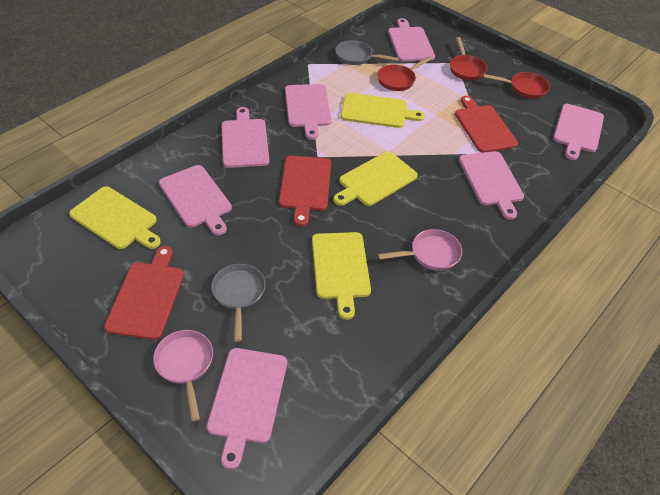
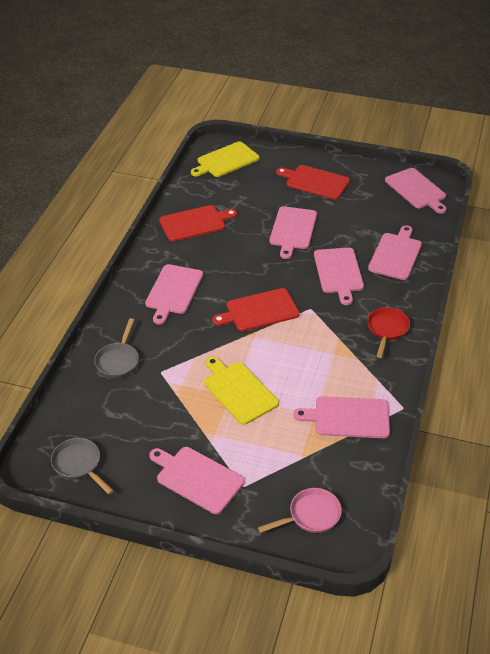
pink pan: [153,330,213,421] [378,229,462,271] = 2 -> [258,488,342,533] = 1
red pan: [377,56,432,91] [450,37,487,81] [483,72,550,99] = 3 -> [367,307,410,358] = 1
yellow cutting board: [69,186,161,249] [312,232,371,320] [333,151,418,206] [341,93,425,128] = 4 -> [191,142,259,177] [204,357,279,425] = 2

